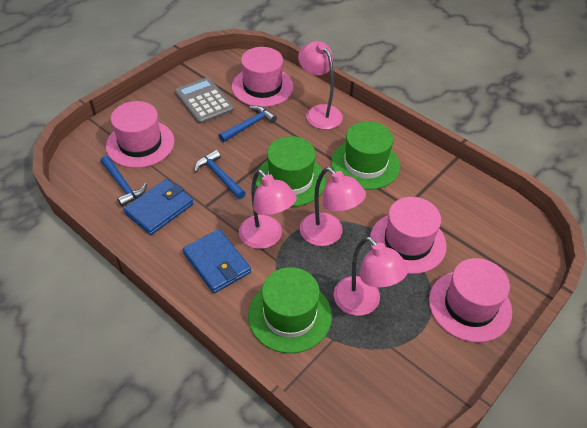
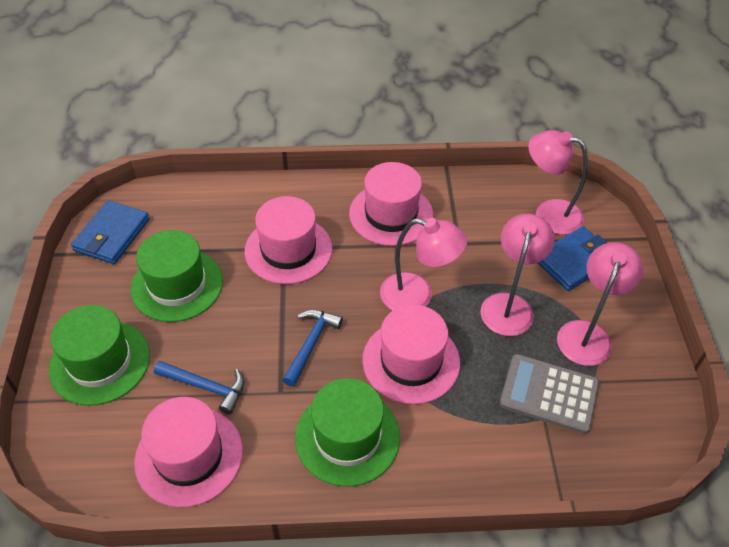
blue hammer: [100,156,147,207] [194,150,246,199] [219,106,277,142] = 3 -> [154,361,244,414] [283,310,343,387] = 2

